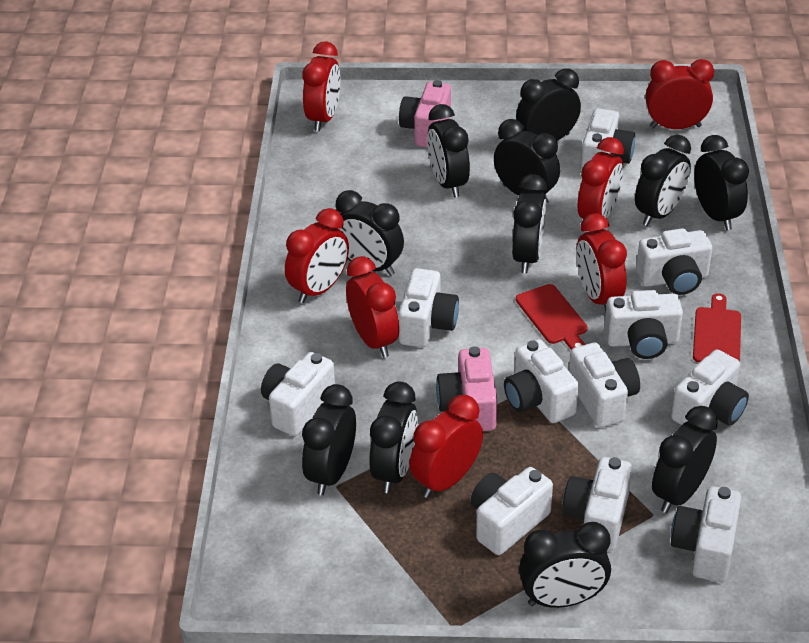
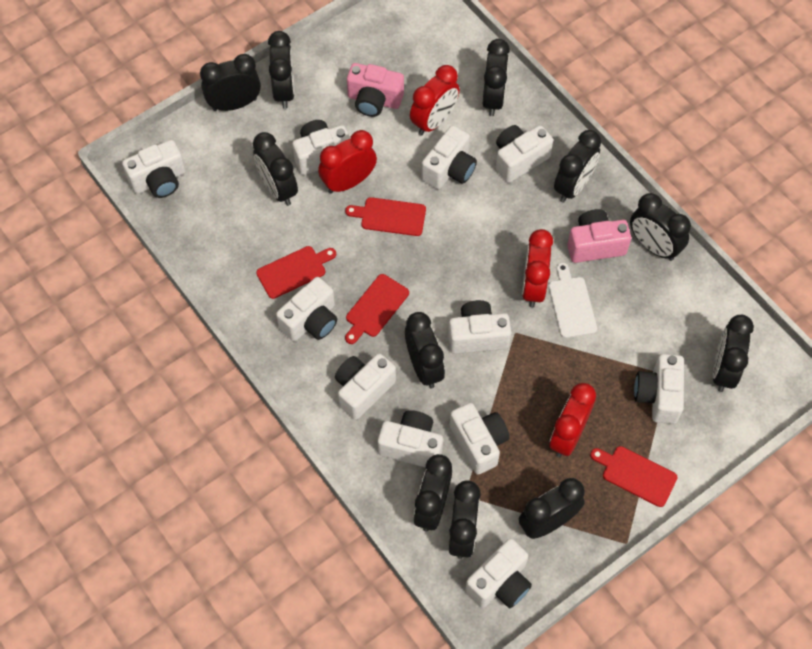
red clock: [285,208,349,303] [302,41,340,131] [346,256,399,358] [409,395,483,498] [576,213,627,311] [578,137,624,232] [646,59,714,129] = 7 -> [318,130,377,194] [410,65,460,136] [522,229,553,307] [549,383,596,457] = 4
red cutting board: [516,284,588,350] [693,293,741,363] = 2 -> [256,246,336,299] [345,197,426,236] [345,274,409,344] [590,446,678,507] = 4
white cutting board: none = 0 -> [549,263,597,338] = 1

